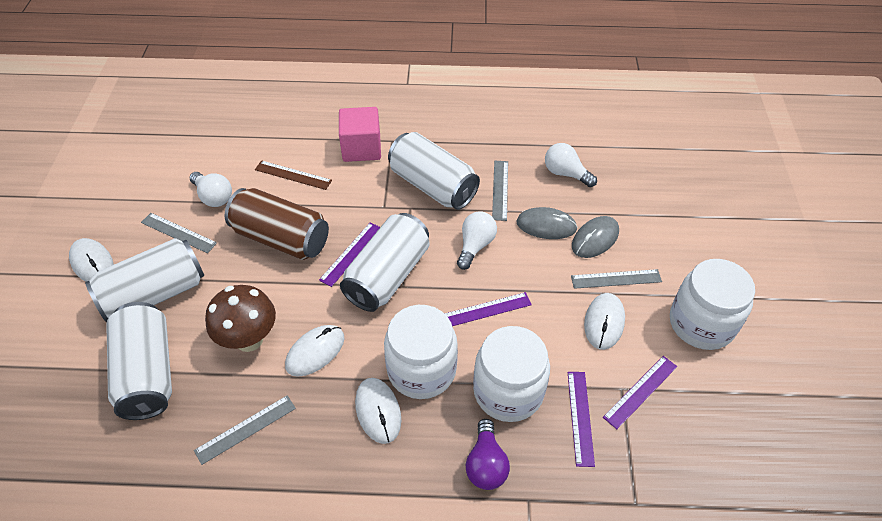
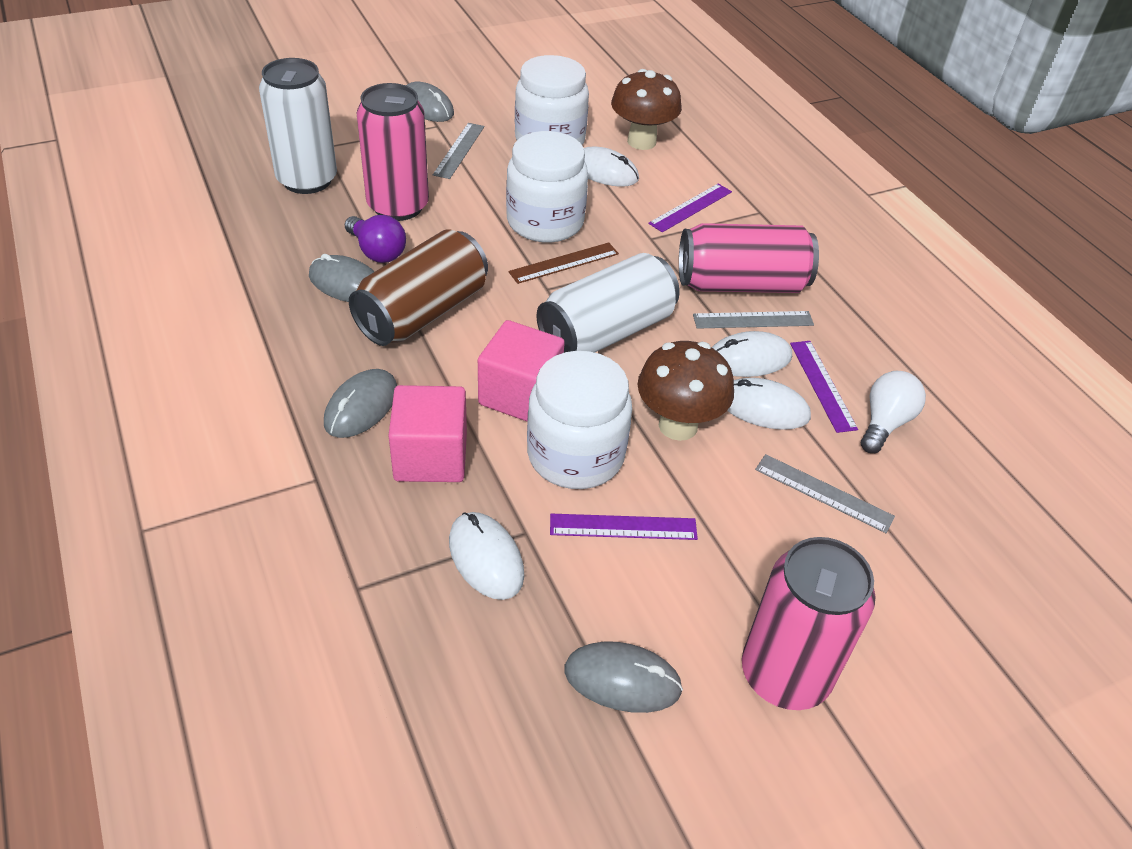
brown mushroom: [205,285,276,352] = 1 -> [611,69,682,150] [638,341,734,441] = 2
grey mouse: [516,207,578,239] [572,216,619,258] = 2 -> [309,254,374,302] [324,369,397,438] [406,82,454,122] [565,642,683,713] = 4
grey ruler: [141,213,217,253] [194,395,296,465] [492,161,508,221] [571,269,662,289] = 4 -> [433,123,484,179] [693,311,814,329] [755,454,895,533] = 3
pink can: none = 0 -> [357,83,429,221] [679,223,819,293] [742,537,876,710] = 3
pink cube: [339,107,381,162] = 1 -> [388,385,467,482] [478,320,565,421] = 2
purple ruler: [319,222,380,287] [444,292,532,326] [568,372,595,467] [603,356,677,429] = 4 -> [550,514,698,540] [648,184,732,232] [790,341,858,433] = 3
white can: [85,238,204,322] [106,302,172,420] [340,213,429,312] [388,132,480,210] = 4 -> [259,58,337,194] [537,253,680,353] = 2
white light bulb: [190,172,232,207] [457,211,497,270] [545,143,597,187] = 3 -> [861,371,926,453] = 1

